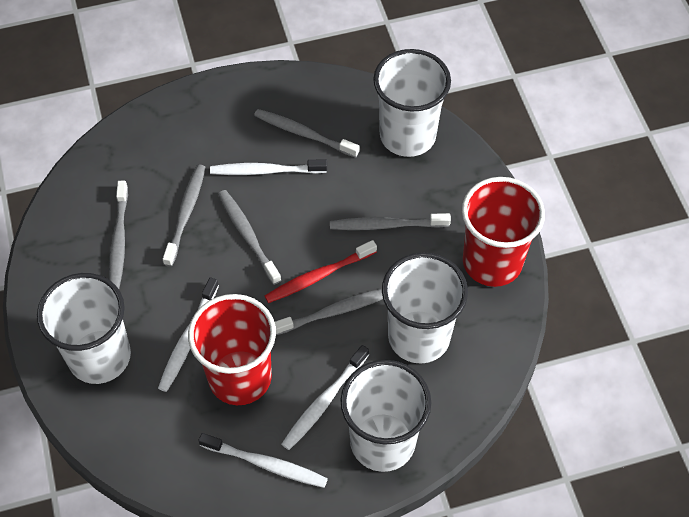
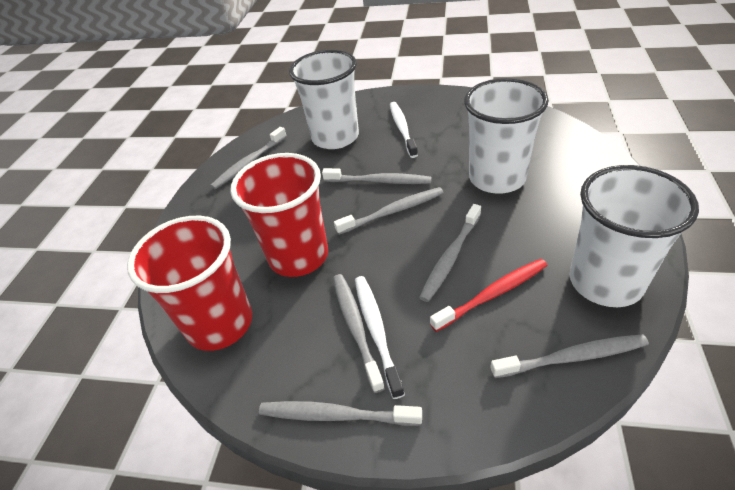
grey toothbrush: [109,181,128,289] [163,164,205,267] [218,190,281,285] [254,109,360,158] [275,289,383,335] [330,213,451,230] = 6 -> [210,127,287,189] [259,401,422,426] [322,168,432,184] [333,274,385,393] [334,187,444,235] [419,204,481,302] [490,334,649,378] = 7
white cup: [37,273,131,384] [340,360,431,472] [373,49,451,157] [382,253,468,363] = 4 -> [289,50,359,149] [464,78,549,194] [570,165,699,307] = 3
white toothbrush: [158,277,219,392] [199,433,328,488] [210,159,327,175] [282,345,369,450] = 4 -> [355,276,405,399] [390,102,418,158] = 2

